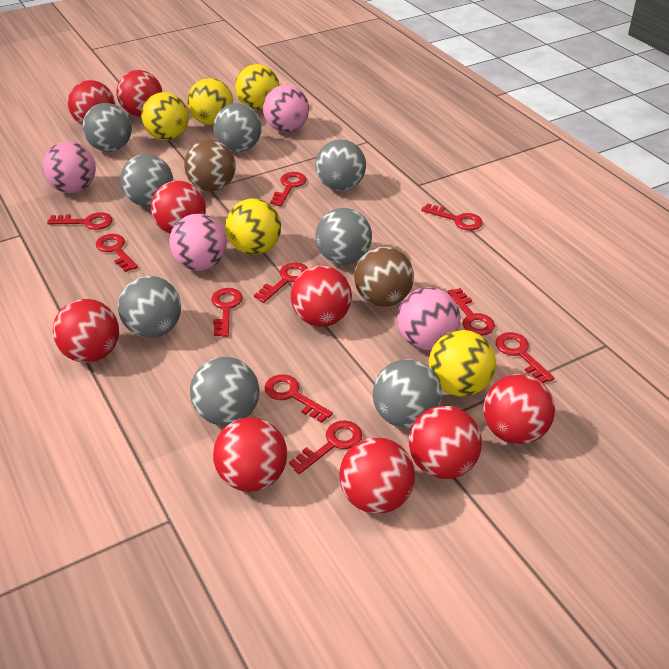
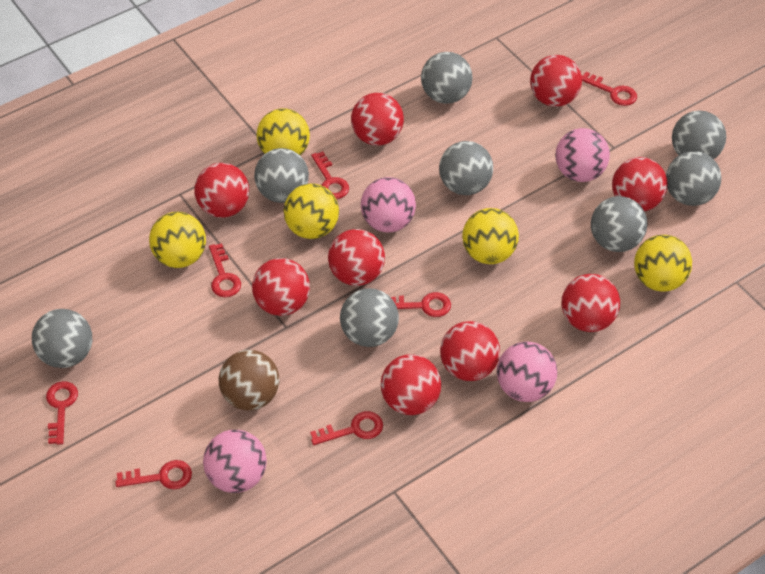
brown ball: [184,140,236,191] [354,247,414,306] = 2 -> [218,350,279,410] = 1
red key: [47,212,112,230] [96,234,138,272] [211,288,242,337] [254,262,308,303] [264,374,333,423] [270,172,307,206] [289,420,362,474] [421,203,483,231] [448,288,495,336] [496,332,555,383] = 10 -> [46,381,78,445] [115,460,192,489] [209,243,241,297] [310,411,383,445] [311,151,349,199] [391,292,451,317] [582,72,637,106] = 7

